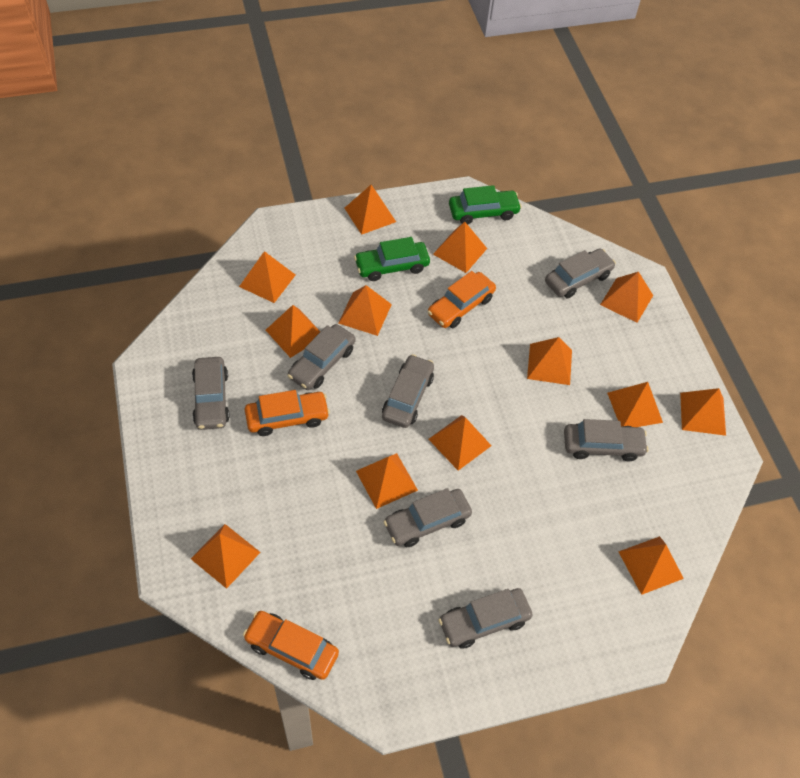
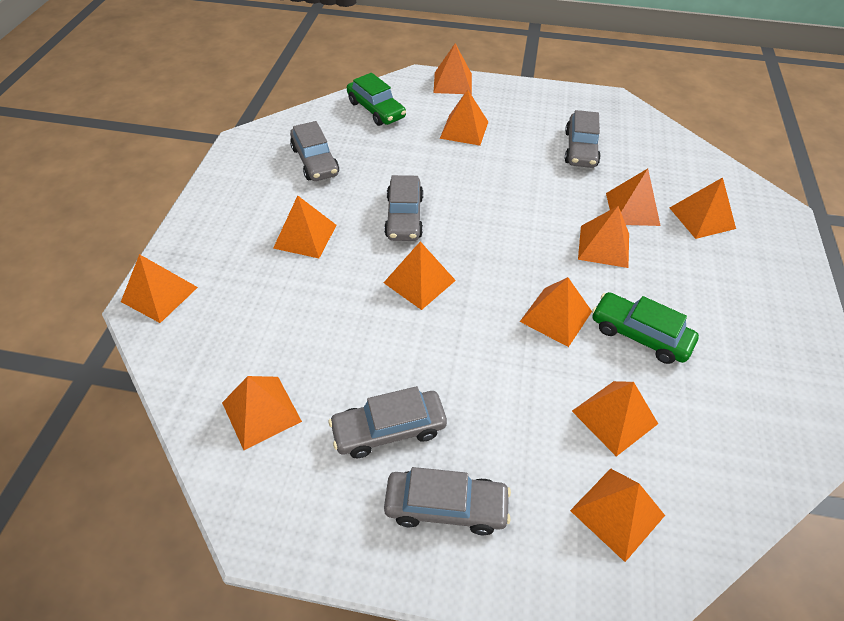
grey car: [192,357,230,430] [287,324,356,390] [382,354,434,428] [383,488,472,547] [438,588,533,649] [545,249,616,298] [564,419,649,461] = 7 -> [290,121,339,181] [329,386,447,458] [384,175,423,241] [384,467,511,535] [565,110,601,168] = 5
orange car: [243,611,339,680] [245,390,330,436] [427,271,496,328] = 3 -> none = 0
orange pyramid: [191,524,261,589] [239,251,295,303] [266,305,320,358] [338,285,392,336] [345,185,396,235] [356,453,418,509] [428,415,492,471] [433,222,487,273] [527,337,572,385] [600,272,653,323] [607,382,663,427] [619,536,684,595] [680,388,726,436] = 13 -> [121,254,198,323] [222,376,302,450] [273,195,337,258] [384,241,456,310] [434,43,472,94] [440,89,488,146] [520,277,592,347] [570,468,665,562] [572,381,658,456] [578,206,629,268] [606,169,661,226] [670,177,736,239] = 12

